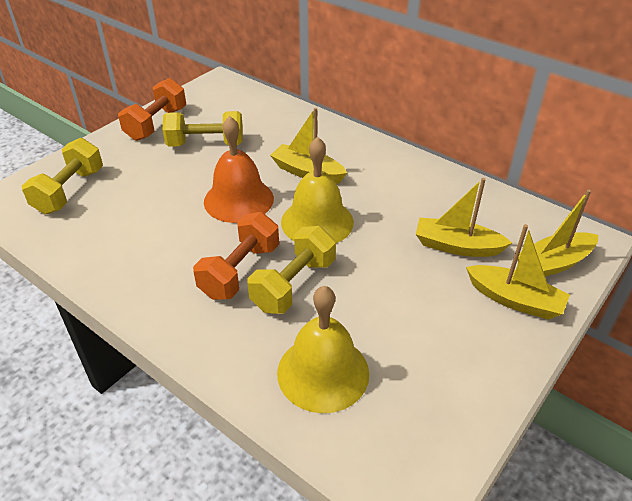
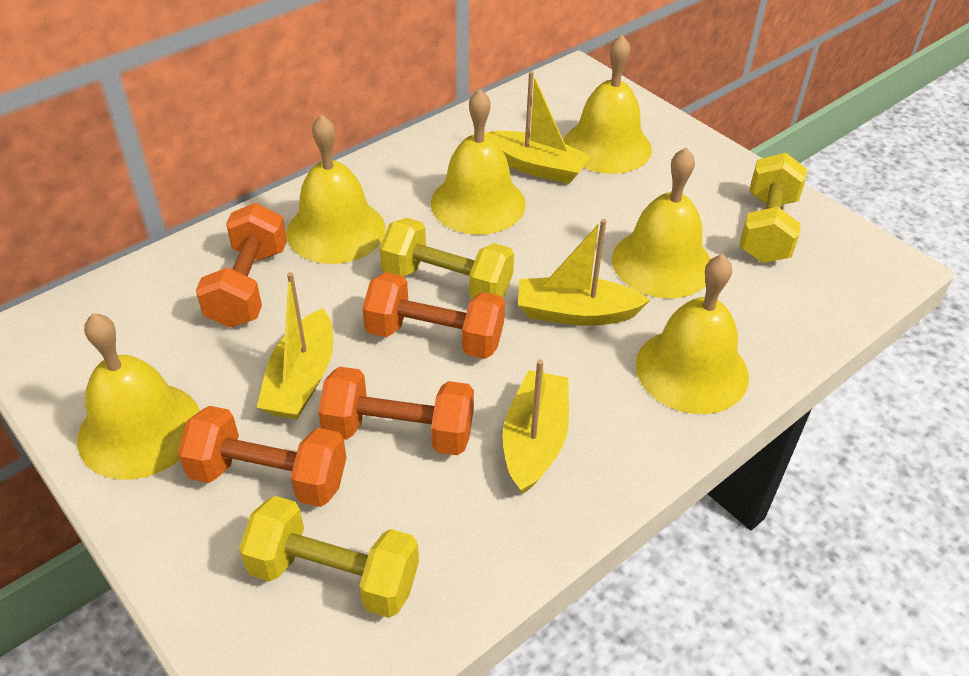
orange bell: [204,116,274,223] = 1 -> none = 0
orange dumbbell: [118,78,186,141] [193,212,279,300] = 2 -> [178,406,347,507] [196,203,287,328] [318,367,474,455] [362,272,505,359] = 4
yellow bell: [277,286,369,413] [281,137,354,243] = 2 -> [77,313,200,480] [286,114,386,264] [431,89,526,235] [563,35,652,174] [612,147,711,298] [636,254,749,414] = 6

